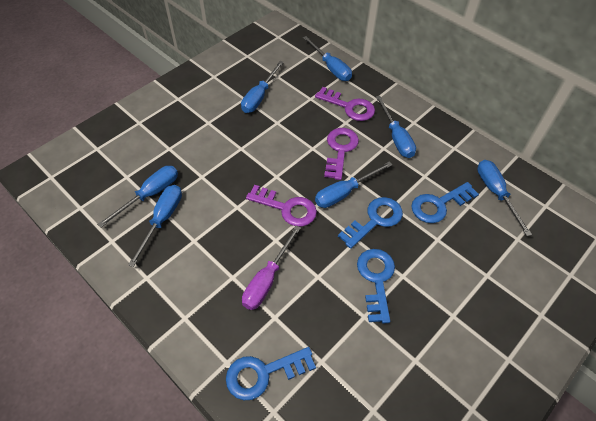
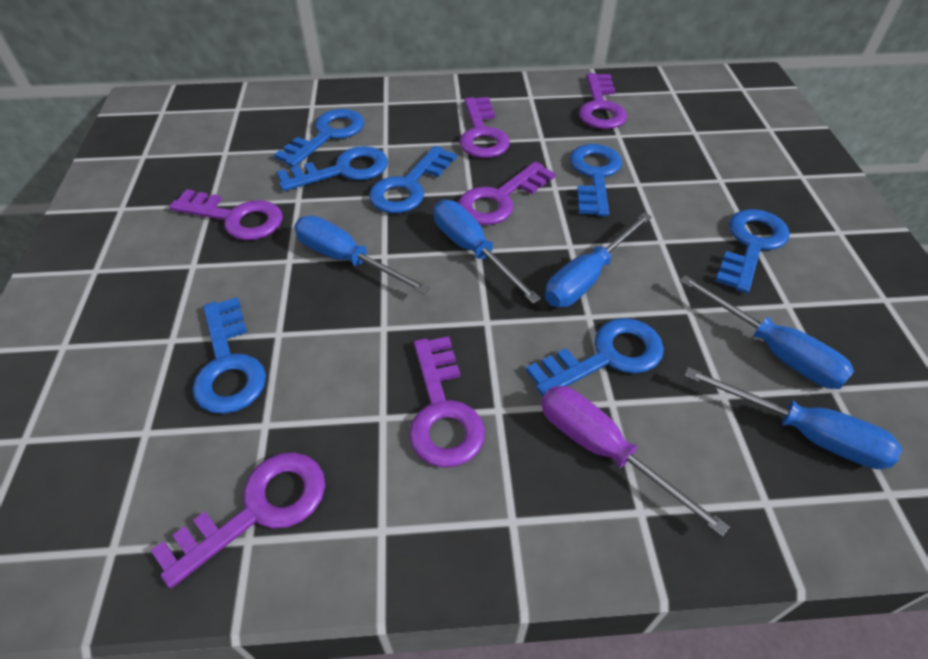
blue key: [226,347,316,400] [338,197,403,249] [357,249,395,323] [411,182,479,223] = 4 -> [192,297,266,414] [274,109,364,167] [277,146,388,191] [369,146,457,213] [526,318,664,396] [570,144,622,216] [715,209,790,293] = 7
blue screwdriver: [97,166,178,228] [128,185,182,267] [241,61,284,113] [303,36,352,81] [315,162,392,208] [376,96,416,158] [477,160,532,236] = 7 -> [294,216,430,294] [434,200,541,304] [545,213,652,307] [680,275,854,389] [684,367,902,469] = 5
purple key: [246,185,317,227] [315,87,375,121] [324,128,359,180] = 3 -> [151,452,325,588] [169,189,283,240] [409,336,485,468] [458,162,556,225] [459,97,510,158] [579,73,627,129] = 6

